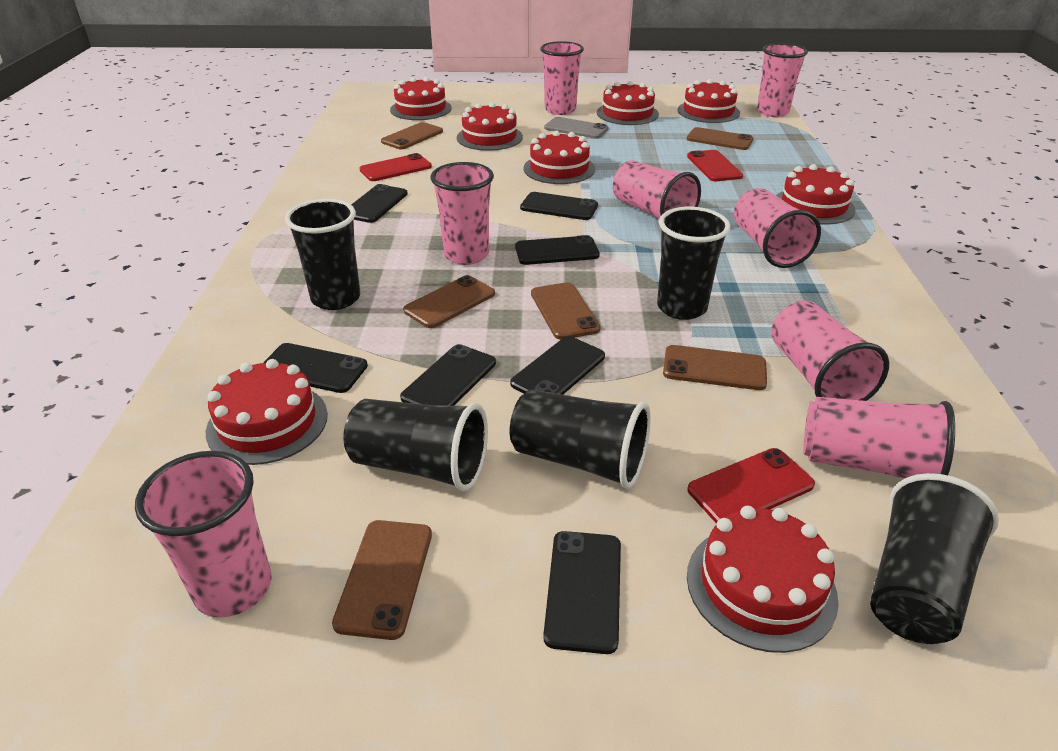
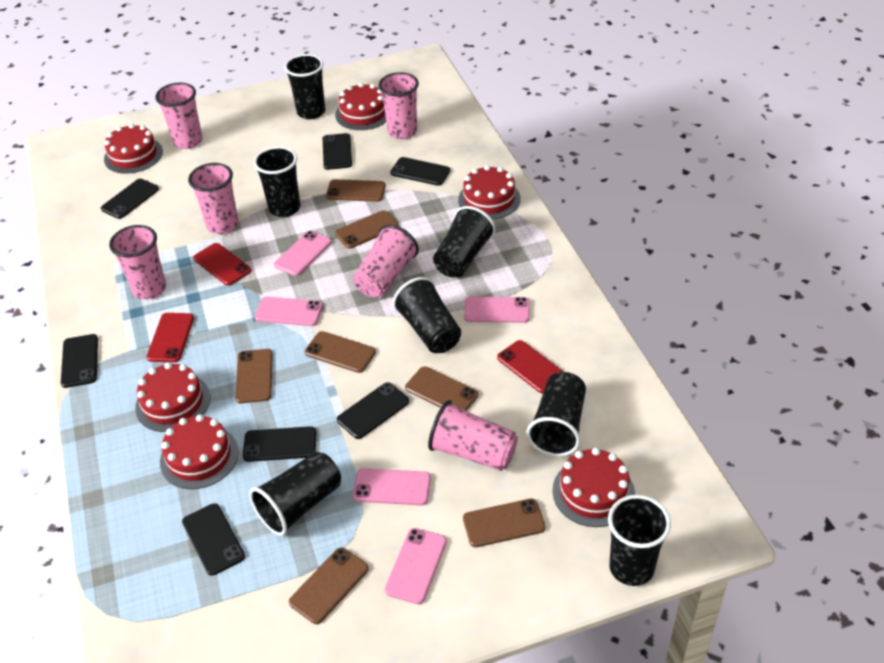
black cup: [285,199,360,310] [343,399,488,492] [510,389,651,489] [657,207,730,320] [870,473,999,644] = 5 -> [249,452,341,536] [254,146,301,217] [284,54,325,119] [392,277,461,353] [433,206,495,278] [526,372,586,457] [608,495,671,586] = 7
brown phone: [332,520,432,640] [381,122,443,149] [403,275,495,328] [531,282,600,340] [663,345,767,390] [687,127,753,150] = 6 -> [235,349,273,403] [289,547,369,624] [305,331,376,373] [326,179,386,202] [335,210,398,249] [405,367,478,411] [463,499,546,547] = 7
grey phone: [544,117,609,139] = 1 -> none = 0
pink cup: [135,451,272,618] [430,162,494,265] [540,41,584,115] [613,160,701,219] [734,188,821,268] [757,43,808,117] [771,301,889,401] [803,397,955,479] = 8 -> [109,225,166,300] [155,83,203,149] [188,163,239,234] [353,225,419,298] [378,72,419,139] [428,400,518,471] = 6
pink phone: none = 0 -> [255,297,323,326] [274,231,332,276] [353,468,431,505] [385,528,447,604] [464,297,529,323] = 5
red cake: [206,359,328,465] [390,77,452,120] [457,102,523,151] [524,131,595,184] [597,81,659,125] [678,79,740,123] [687,506,839,653] [776,164,856,225] = 8 -> [104,123,163,174] [135,362,210,432] [160,414,239,489] [335,83,386,130] [458,165,521,220] [552,448,635,527] = 6

